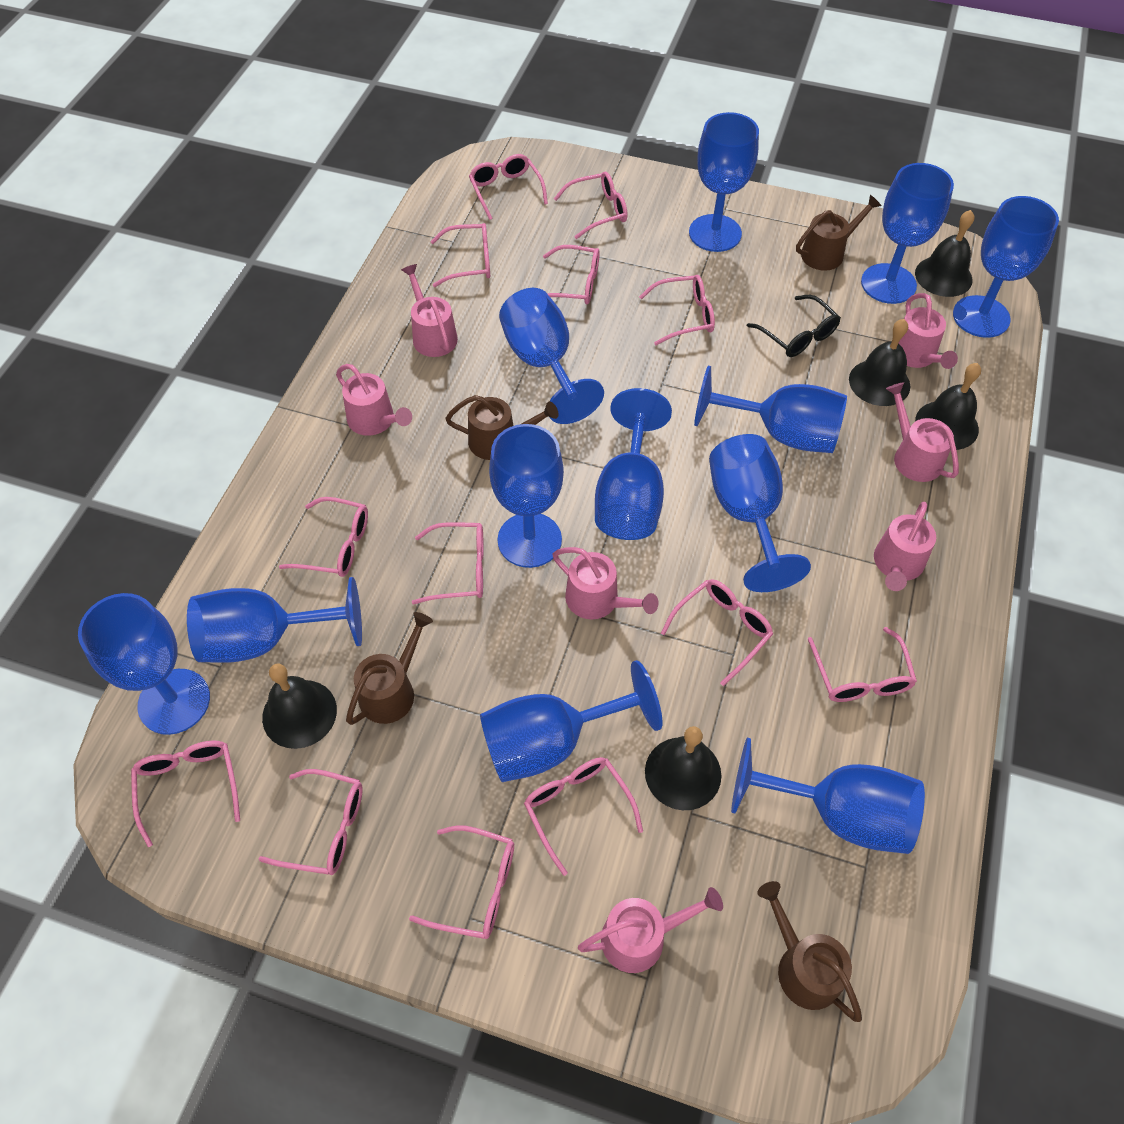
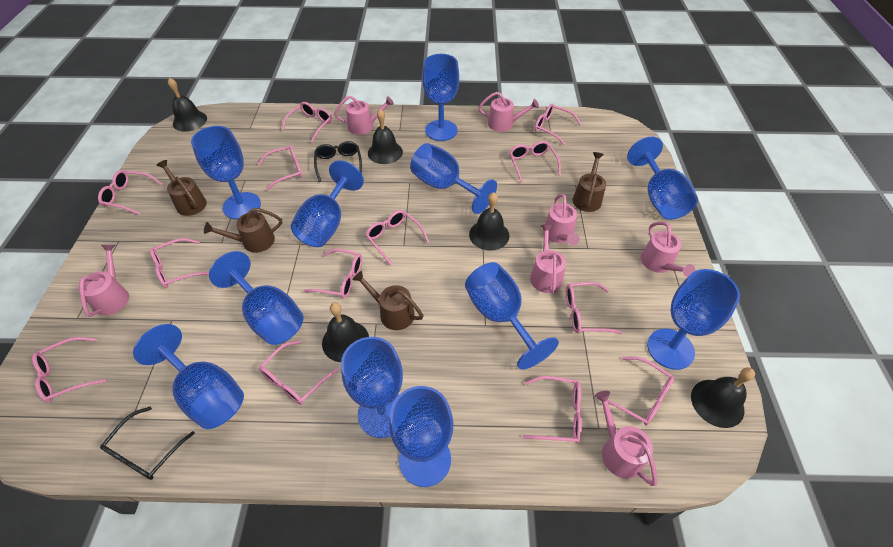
black glasses: [747,295,841,357] = 1 -> [100,406,195,480] [314,141,362,182] = 2
blue goblet: [78,593,210,735] [187,577,362,663] [480,660,662,782] [489,424,564,568] [499,288,604,424] [595,388,672,540] [689,112,759,252] [694,366,847,453] [709,434,811,592] [731,738,925,854] [861,163,954,304] [953,196,1059,338] = 12 -> [133,324,244,429] [191,126,261,219] [209,251,304,345] [291,160,364,247] [341,337,403,438] [389,386,453,487] [410,143,497,214] [422,54,459,141] [465,262,559,370] [627,137,698,220] [647,269,740,370] = 11

